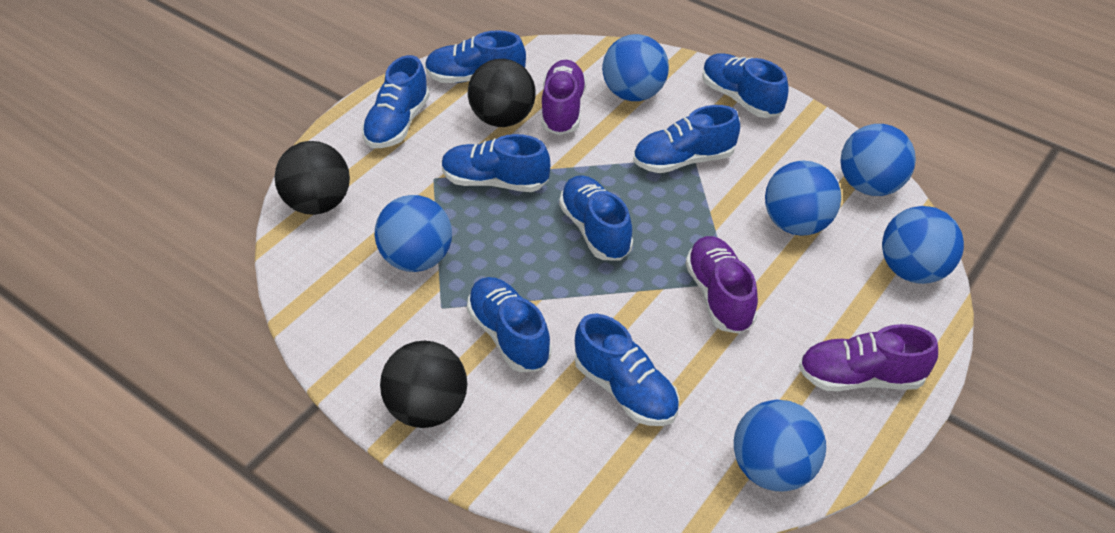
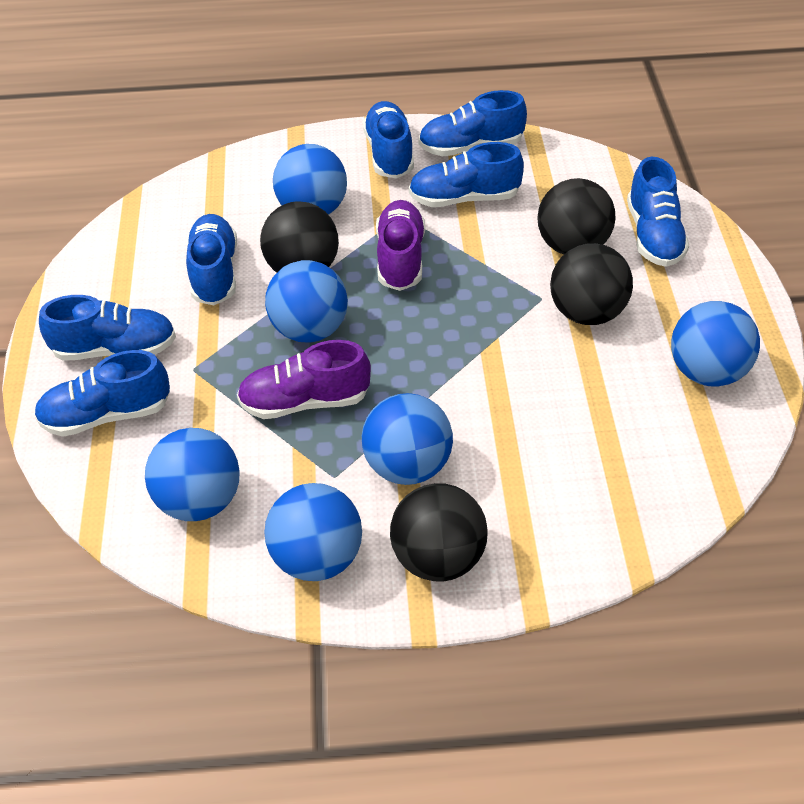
black ball: [275,141,350,215] [380,341,467,428] [468,59,536,127] = 3 -> [260,201,339,273] [390,483,488,581] [537,178,616,255] [550,243,633,325] = 4
blue shoe: [362,55,430,148] [425,30,526,83] [441,134,550,192] [467,277,552,372] [559,175,633,260] [575,314,679,426] [633,105,740,173] [702,53,789,118] = 8 -> [34,350,170,437] [39,295,176,361] [186,214,237,305] [363,101,414,178] [409,142,524,207] [419,90,527,156] [627,157,689,267] = 7
purple shoe: [541,60,587,135] [685,236,758,334] [799,324,938,391] = 3 -> [237,340,371,419] [376,200,425,291] = 2

